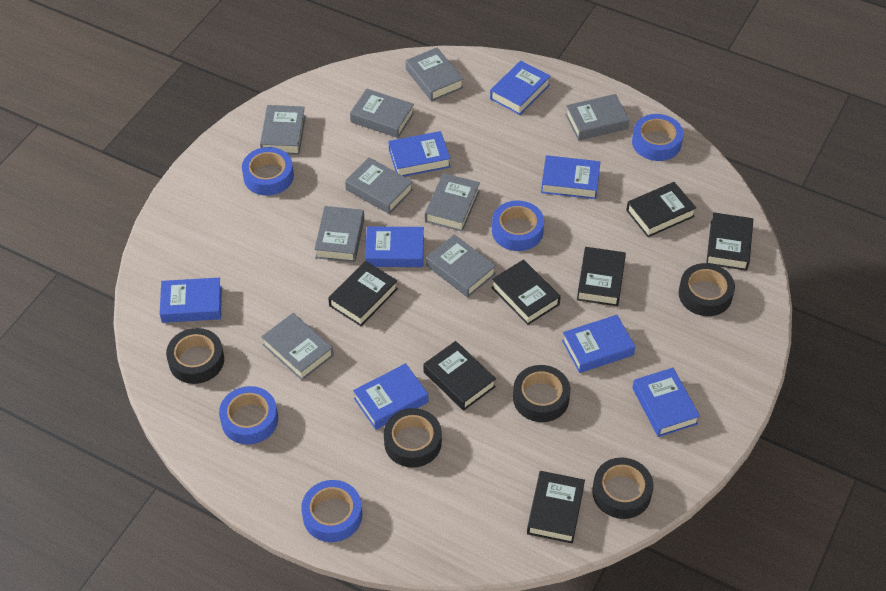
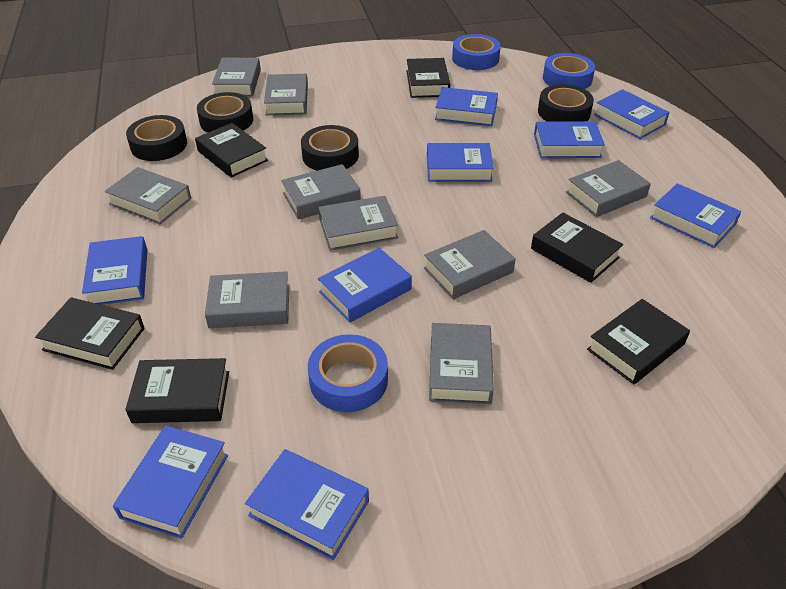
black book: [328,261,398,326] [423,341,496,411] [491,260,561,325] [527,471,585,544] [577,247,626,306] [626,182,696,237] [706,212,753,271] = 7 -> [35,298,145,370] [125,358,229,423] [195,123,268,178] [407,58,450,98] [531,213,623,283] [587,299,690,384] = 6
black tape: [166,328,224,384] [384,408,442,468] [513,365,570,422] [592,457,653,519] [679,263,735,316] = 5 -> [126,115,187,161] [197,92,253,133] [301,125,359,171] [538,84,594,122] = 4
blue book: [159,278,222,323] [353,363,428,430] [365,227,424,267] [388,131,451,176] [490,61,551,115] [541,155,600,199] [562,315,635,373] [632,368,700,437] = 8 -> [82,236,147,305] [113,425,228,539] [245,449,369,560] [318,248,412,323] [427,143,494,182] [435,87,498,126] [534,121,605,158] [594,89,670,139] [650,183,741,248] = 9
blue tape: [219,386,278,445] [242,147,294,196] [301,480,362,542] [492,200,544,251] [632,114,683,161] = 5 -> [308,334,388,412] [452,34,501,70] [543,53,595,89] = 3

